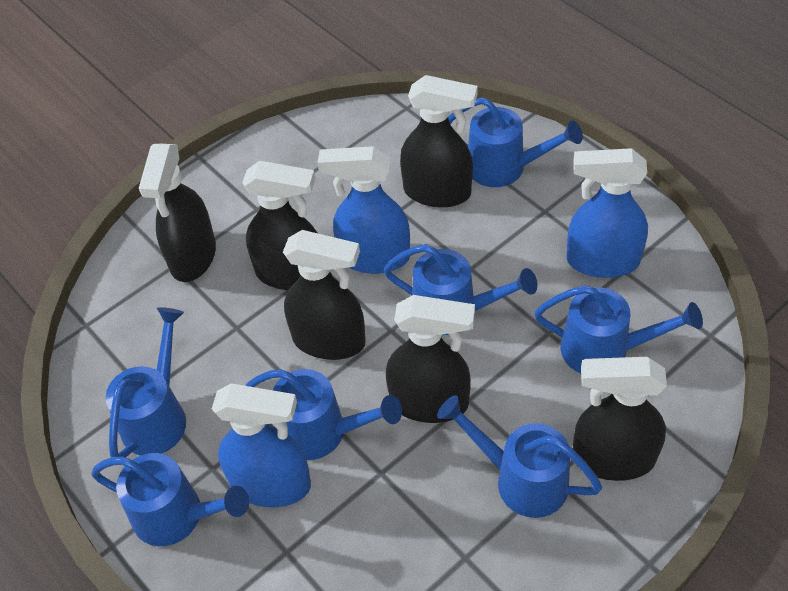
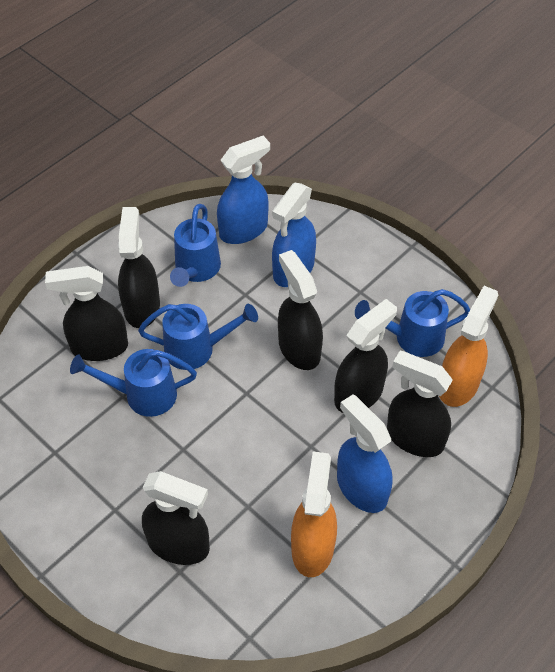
blue watering can: [91,453,249,546] [105,307,186,457] [245,369,402,460] [384,244,537,335] [437,395,602,518] [448,97,583,187] [534,285,703,373] = 7 -> [70,349,197,417] [138,304,258,370] [170,204,221,287] [355,289,470,357] = 4
orange spray bottle: none = 0 -> [291,451,337,577] [439,286,498,407] = 2

